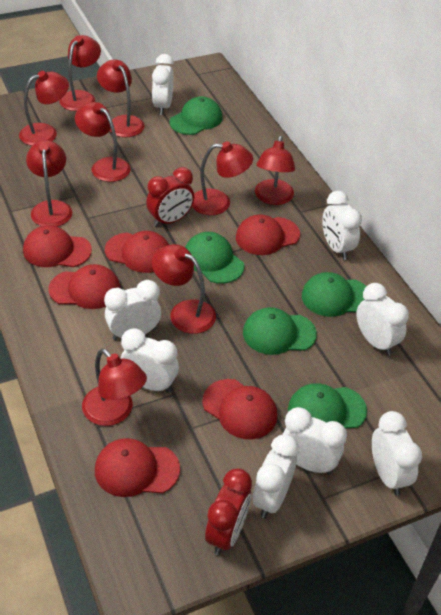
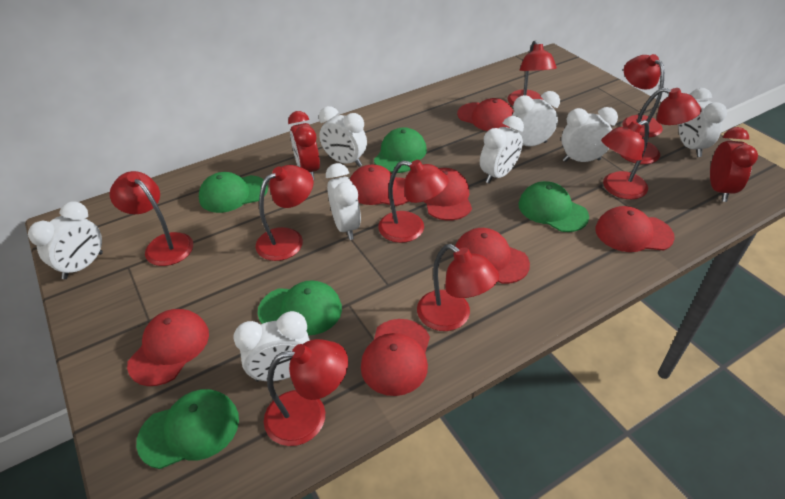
red cap: [23,225,92,267] [49,264,120,309] [95,438,180,497] [105,231,169,273] [203,379,277,439] [236,214,300,255] = 6 -> [127,309,209,386] [350,164,408,206] [361,319,430,396] [424,168,472,220] [453,228,530,284] [457,98,514,131] [595,206,675,252] = 7

